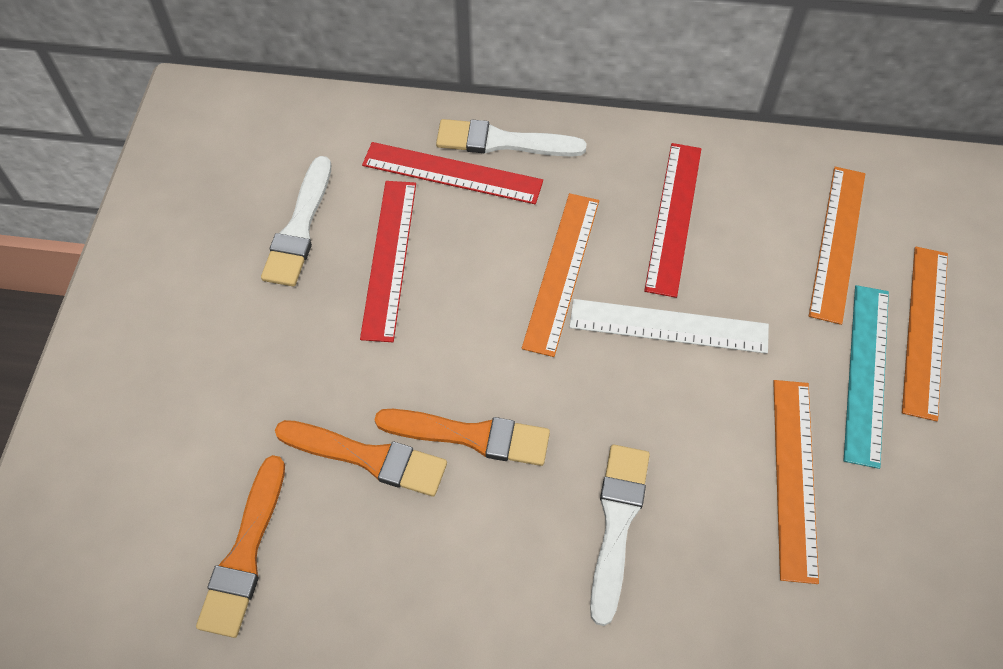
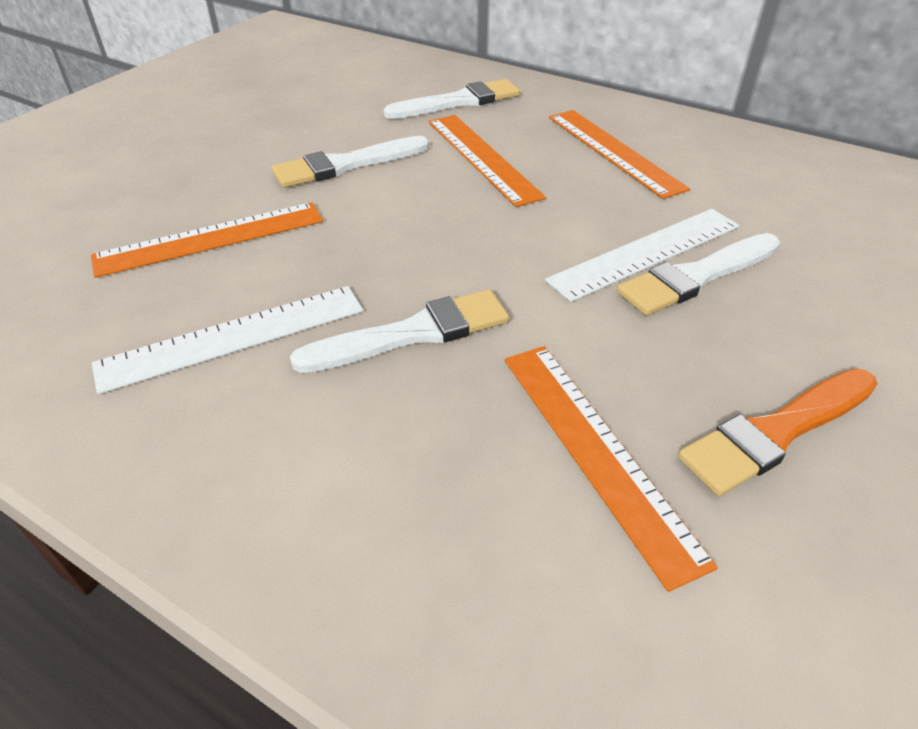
orange brush: [196,455,285,638] [275,420,447,497] [374,409,550,466] = 3 -> [678,369,878,496] = 1
red ruler: [360,181,416,342] [362,142,543,204] [644,143,701,298] = 3 -> none = 0
turquoise ruler: [844,285,889,469] = 1 -> none = 0
white brush: [261,156,331,286] [436,119,587,156] [590,445,650,626] = 3 -> [272,136,429,188] [290,289,509,373] [383,79,520,119] [617,233,780,316] = 4
white ruler: [570,299,769,354] = 1 -> [92,286,363,394] [545,209,740,302] = 2

